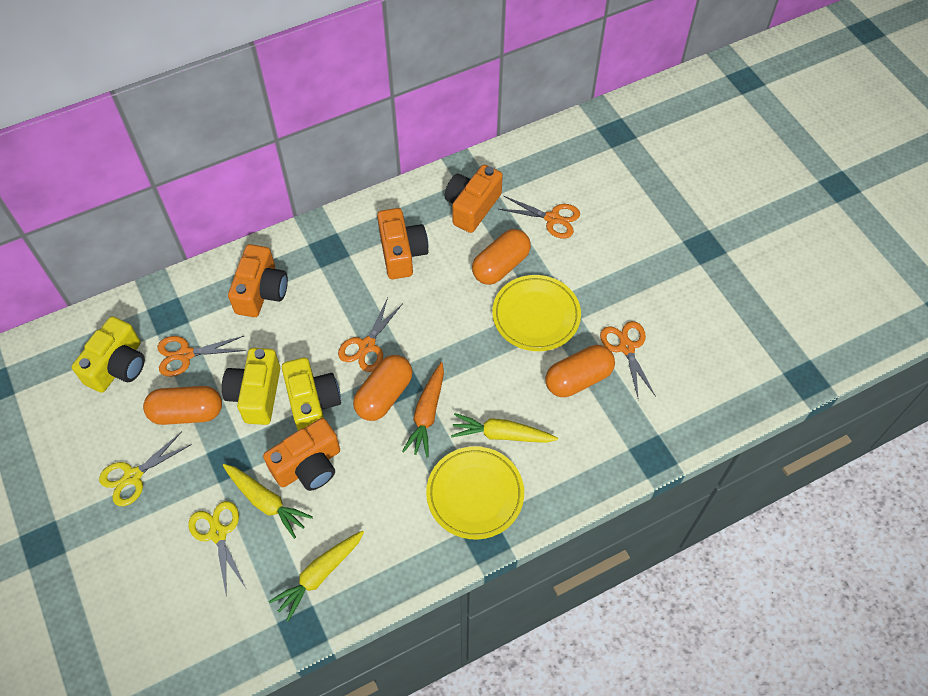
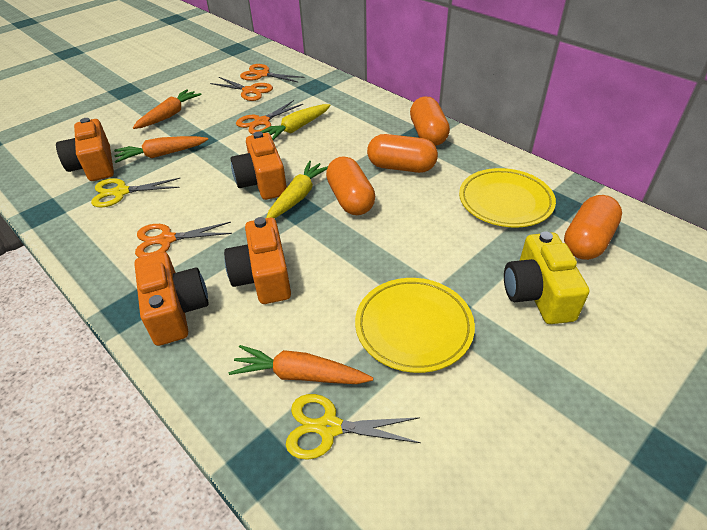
orange carrot: [402,362,444,457] = 1 -> [114,136,208,163] [133,89,202,129] [229,345,373,384] = 3
yellow camera: [72,316,145,393] [222,348,280,425] [282,357,341,430] = 3 -> [504,231,589,324] = 1
yellow carrot: [223,464,313,539] [269,530,364,622] [451,413,558,443] = 3 -> [260,104,331,140] [266,161,328,218] = 2

